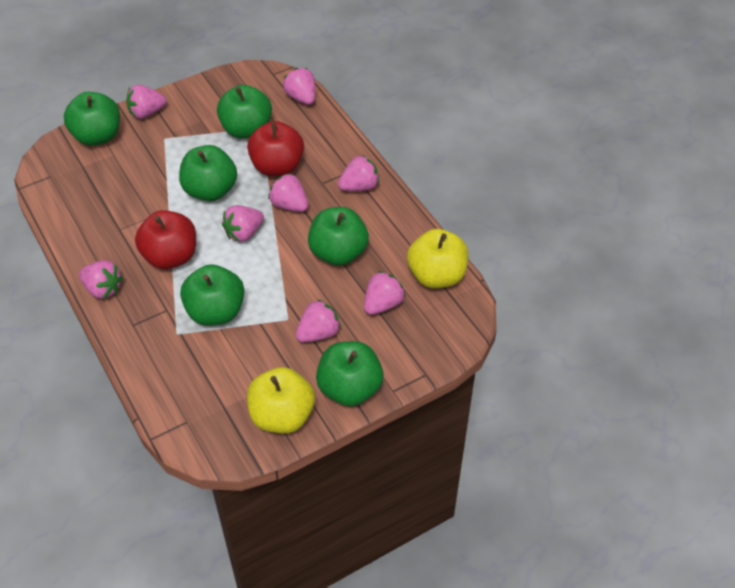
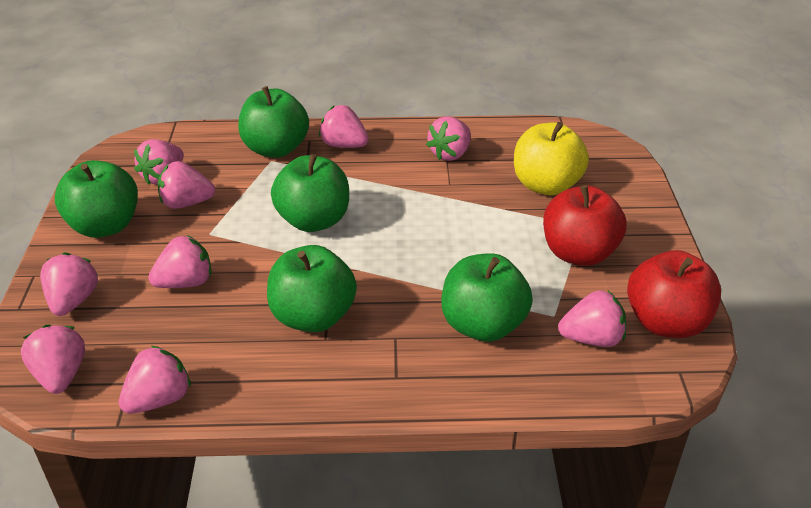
green apple: [64,92,120,146] [179,145,237,201] [180,264,244,326] [217,85,272,139] [308,207,369,266] [316,341,384,406] = 6 -> [55,160,138,238] [238,86,309,158] [267,245,357,332] [271,154,349,232] [441,253,533,342] = 5
pink strawberry: [79,260,123,299] [126,85,166,119] [222,205,264,242] [268,173,309,212] [283,68,316,105] [295,299,341,342] [338,155,379,191] [364,271,405,315] = 8 -> [21,324,85,394] [40,252,98,316] [119,346,191,414] [134,139,184,185] [148,235,211,288] [158,161,215,209] [319,105,369,148] [426,116,471,161] [558,291,626,347] = 9
yellow apple: [247,367,315,433] [407,229,468,288] = 2 -> [514,122,589,195] = 1

